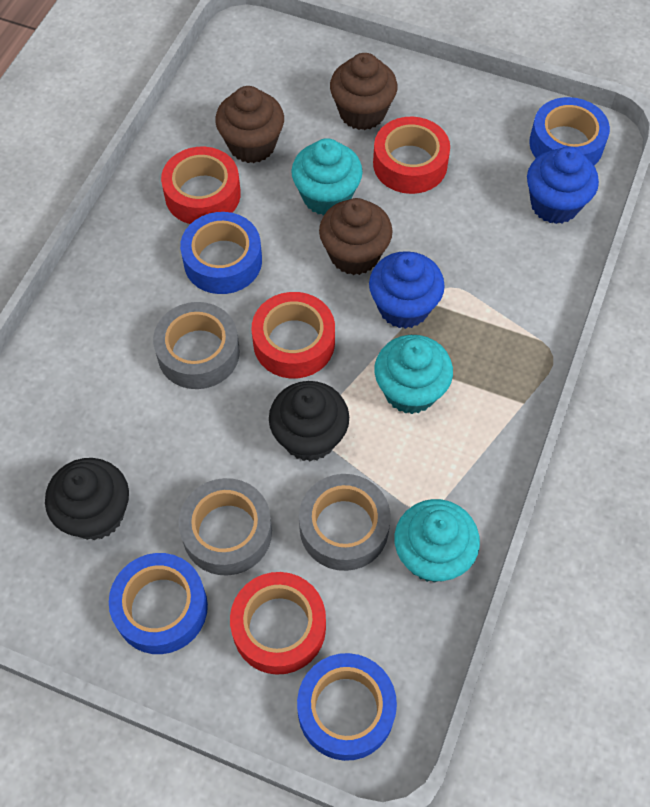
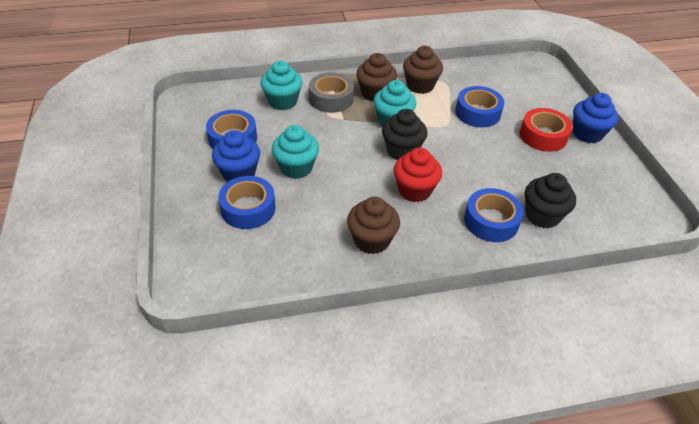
grey tape: [153,302,240,389] [179,478,272,576] [299,474,391,571] = 3 -> [309,72,354,113] = 1
red cupcake: none = 0 -> [394,148,442,202] = 1
red tape: [161,147,241,224] [230,572,326,675] [252,292,335,378] [373,117,450,194] = 4 -> [520,108,573,152] = 1

